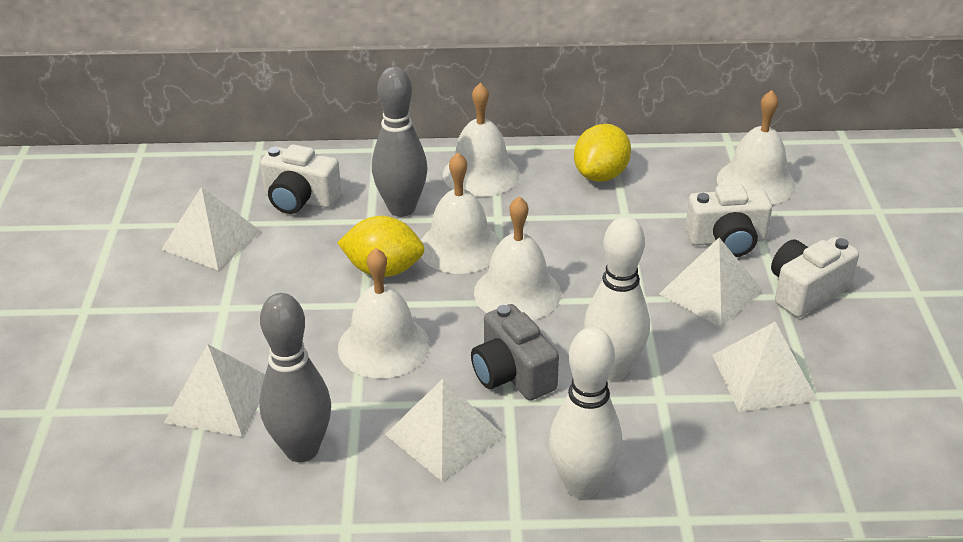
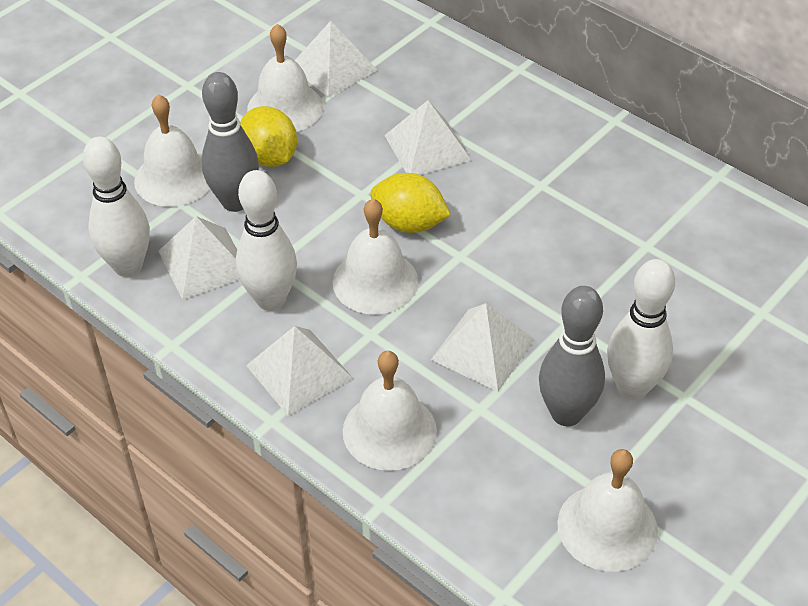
grey camera: [471,304,559,401] = 1 -> none = 0
white bowling pin: [549,327,622,499] [584,216,650,381] = 2 -> [83,136,150,277] [236,170,297,311] [607,259,675,400] = 3
white camera: [260,144,341,214] [685,184,772,257] [771,237,859,317] = 3 -> none = 0

